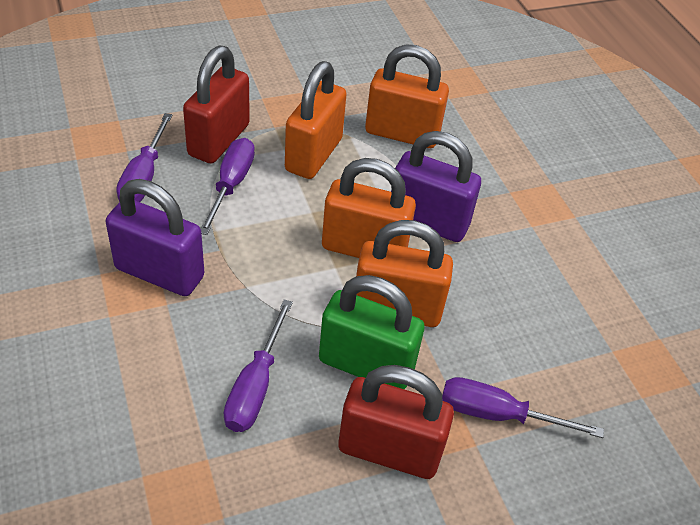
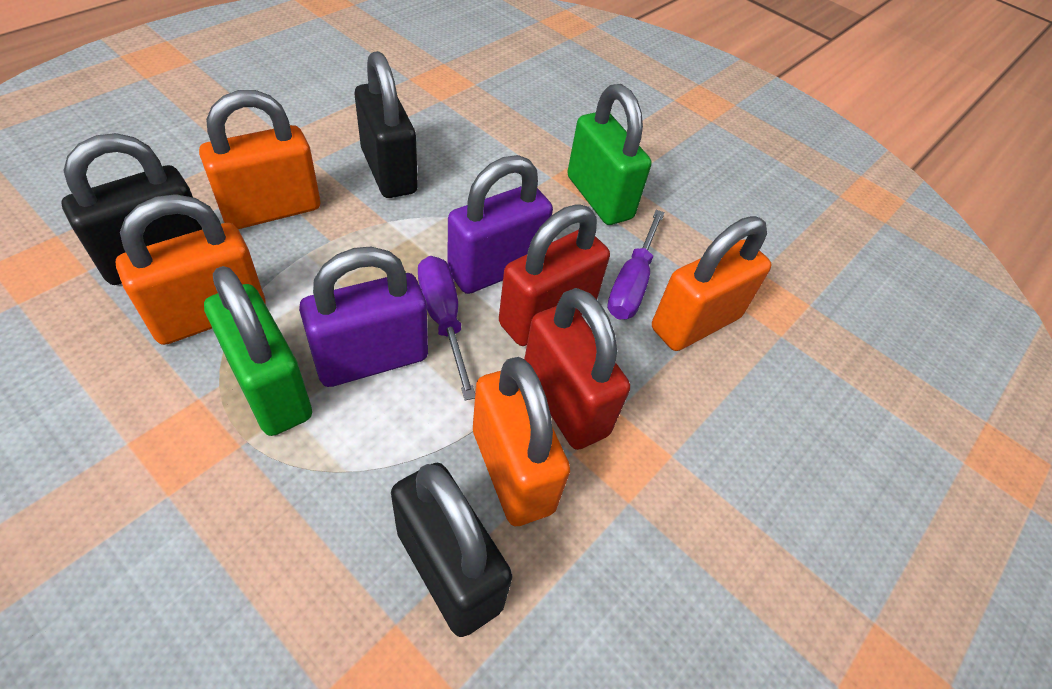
black padlock: none = 0 -> [62,133,202,285] [355,51,418,198] [391,463,512,637] = 3
green padlock: [319,275,424,389] = 1 -> [204,266,312,436] [567,84,651,225] = 2
purple screwdriver: [116,113,172,202] [201,138,255,235] [224,299,293,432] [442,377,604,438] = 4 -> [418,256,475,400] [607,210,665,319] = 2

